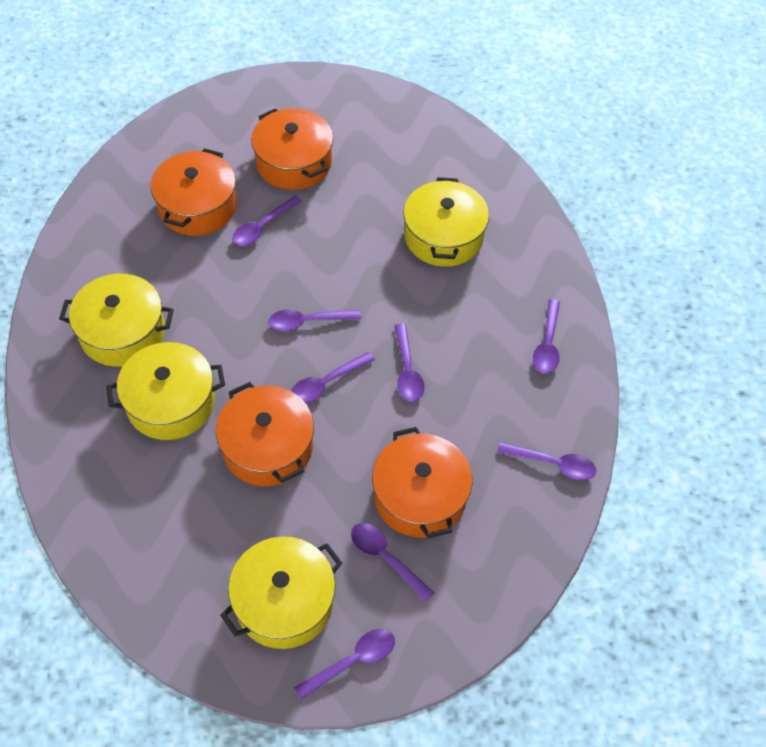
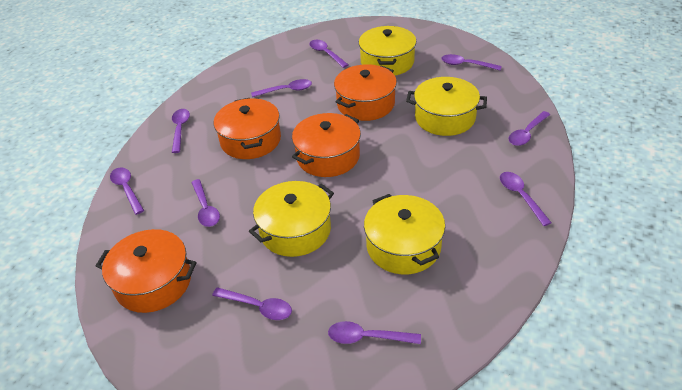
purple spoon: [232,196,302,246] [268,309,361,331] [291,352,375,403] [294,629,395,700] [351,523,434,602] [394,324,425,401] [497,442,596,480] [533,299,560,373] = 8 -> [110,168,144,215] [172,109,190,153] [191,179,220,227] [212,287,292,320] [251,79,312,97] [309,40,348,68] [328,321,421,344] [441,54,502,70] [500,172,552,226] [508,111,550,146] = 10

